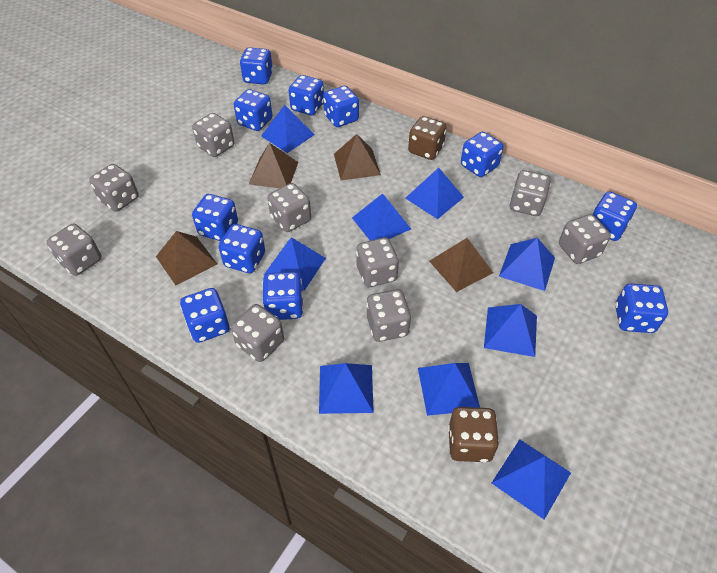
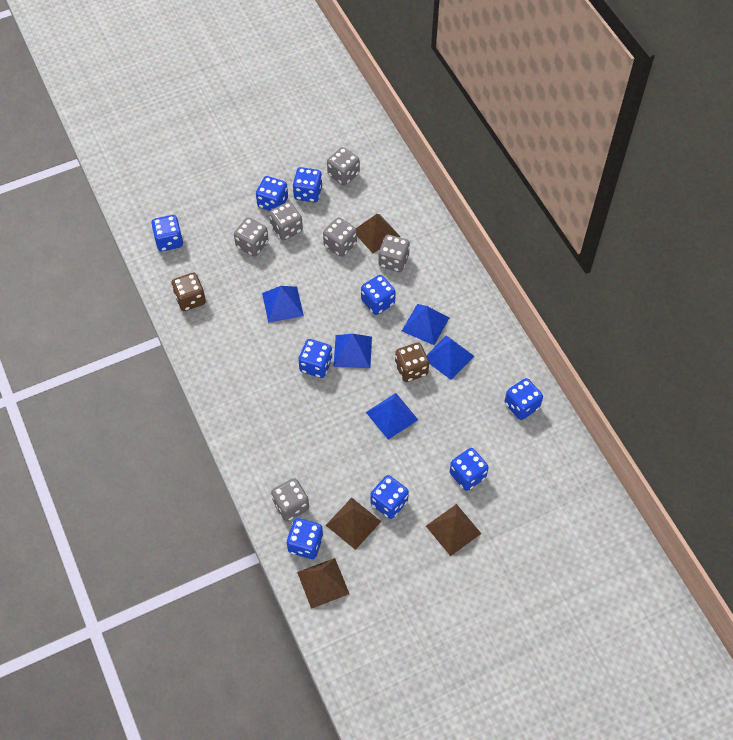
blue dice: [180,288,229,343] [192,194,238,241] [219,224,265,273] [234,89,273,131] [240,47,273,84] [262,272,303,320] [289,75,324,115] [323,86,359,127] [461,132,503,177] [593,192,637,241] [615,283,668,333] = 11 -> [151,215,183,251] [256,176,288,211] [286,518,323,559] [293,167,322,202] [298,339,332,378] [361,275,396,315] [370,475,409,519] [449,448,489,491] [504,378,543,420] = 9
blue pyramid: [261,105,315,153] [264,237,326,291] [319,363,374,414] [352,193,411,241] [405,168,464,219] [418,363,480,416] [484,304,537,357] [492,439,571,520] [499,238,555,291] = 9 -> [262,286,304,323] [333,334,372,368] [366,393,418,440] [402,304,449,345] [426,335,474,380] = 5
grey dice: [46,224,102,276] [89,164,139,212] [192,113,234,157] [231,304,284,362] [267,183,311,232] [356,237,399,287] [366,290,411,342] [509,170,551,216] [559,214,611,264] = 9 -> [234,218,269,256] [269,202,303,240] [271,478,309,521] [323,217,357,257] [327,147,360,185] [378,235,410,272] = 6

